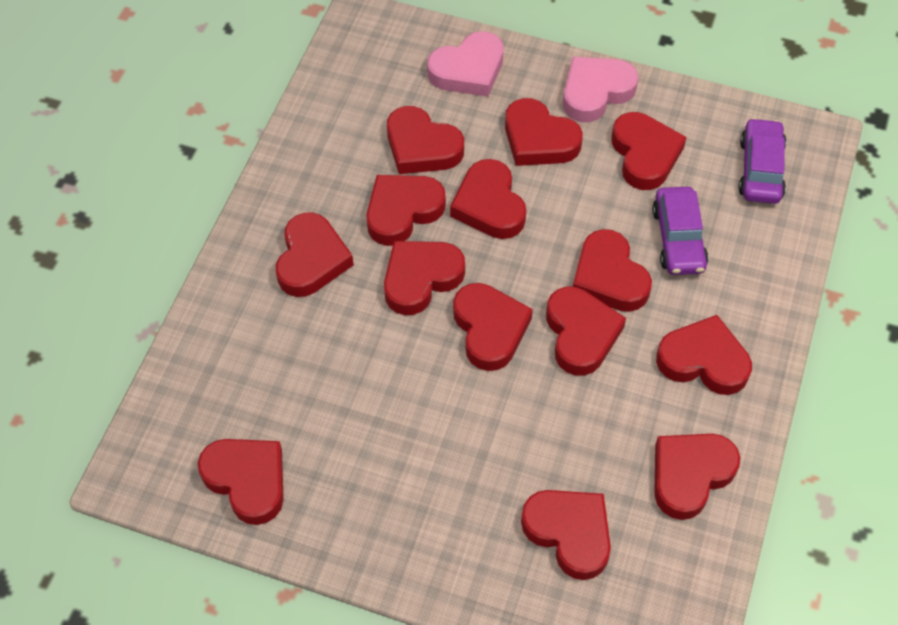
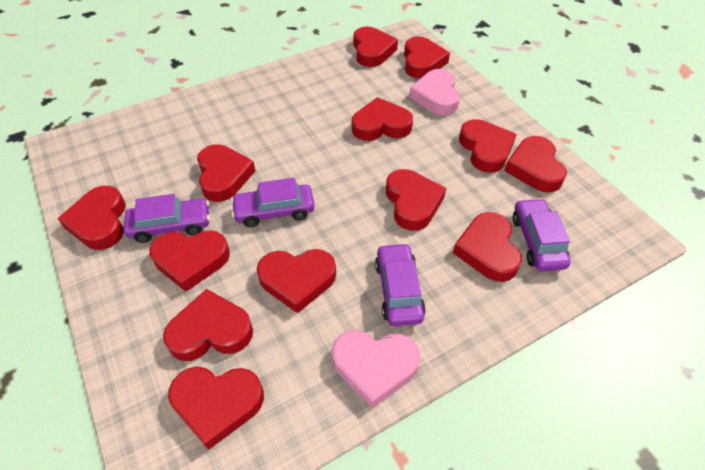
purple car: [652,187,708,275] [738,118,786,204] = 2 -> [124,194,210,243] [231,178,314,227] [375,243,426,326] [513,198,571,271] = 4
red heart: [198,439,284,525] [276,212,354,297] [366,175,446,246] [384,241,465,315] [387,106,464,174] [450,159,526,239] [453,283,533,371] [505,98,583,166] [521,490,611,580] [546,286,626,376] [573,229,652,312] [611,112,687,190] [654,434,740,520] [656,315,752,395] = 14 -> [57,186,126,250] [149,230,230,292] [163,289,253,361] [168,367,264,450] [197,144,256,202] [257,249,336,314] [352,97,413,141] [353,27,398,67] [386,169,446,231] [404,37,450,79] [453,212,522,282] [459,119,517,173] [504,136,567,192] = 13

